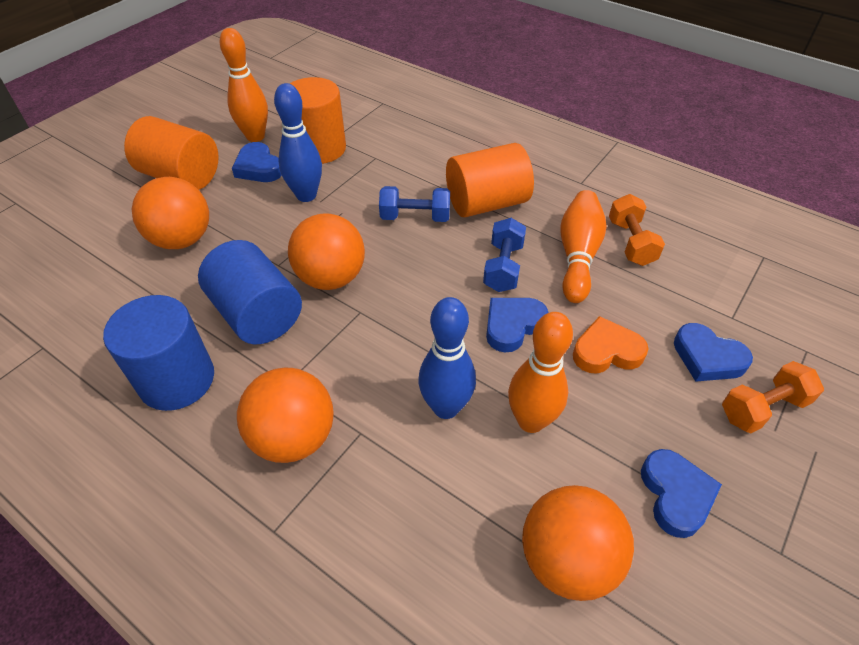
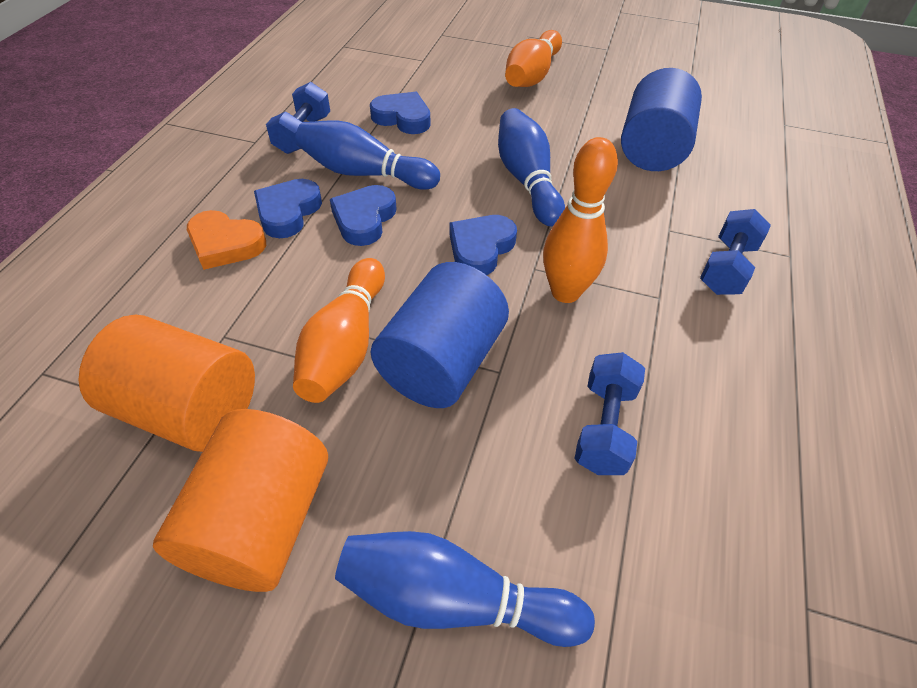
blue bowling pin: [274,83,322,202] [418,297,476,419] = 2 -> [296,121,440,190] [335,531,595,647] [498,108,565,226] = 3
blue dumbbell: [379,186,450,222] [483,218,526,292] = 2 -> [266,82,330,154] [574,352,645,475] [700,209,771,295] = 3
orange ball: [132,177,209,249] [237,368,334,463] [288,213,365,290] [522,485,634,601] = 4 -> none = 0
orange cylinder: [124,116,218,190] [290,77,346,164] [446,143,534,217] = 3 -> [78,315,255,452] [153,409,328,592] = 2
orange dumbbell: [609,194,665,266] [722,361,824,433] = 2 -> none = 0

